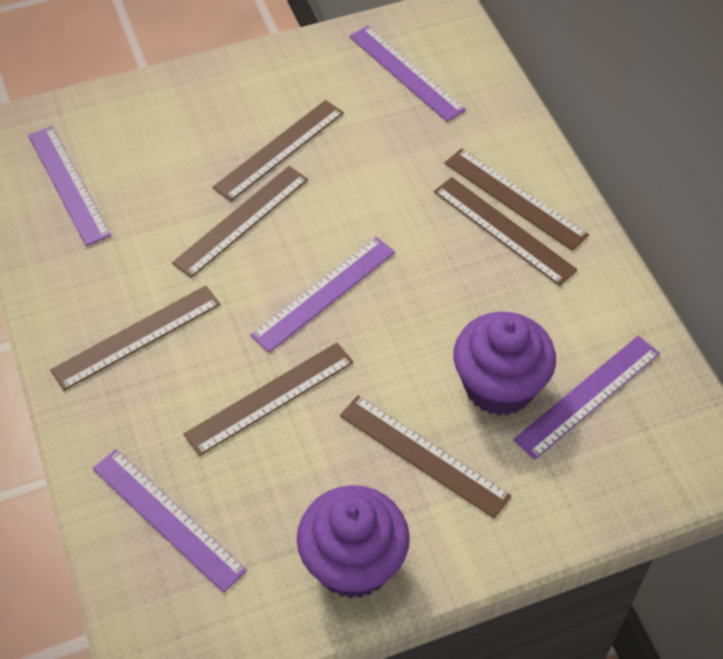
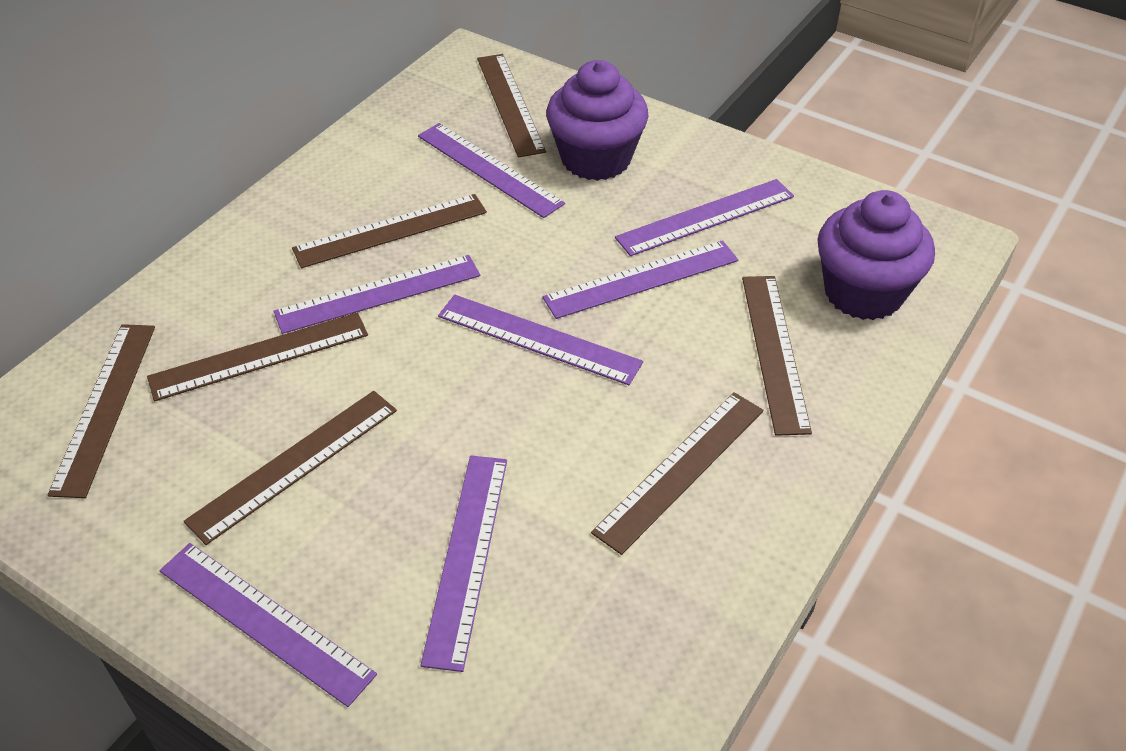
purple ruler: [28,126,111,246] [93,449,247,593] [250,237,395,353] [349,26,466,122] [513,336,660,460] = 5 -> [160,543,377,707] [273,255,480,334] [418,123,565,218] [421,456,507,672] [438,295,643,385] [543,240,738,319] [615,179,794,256] = 7

